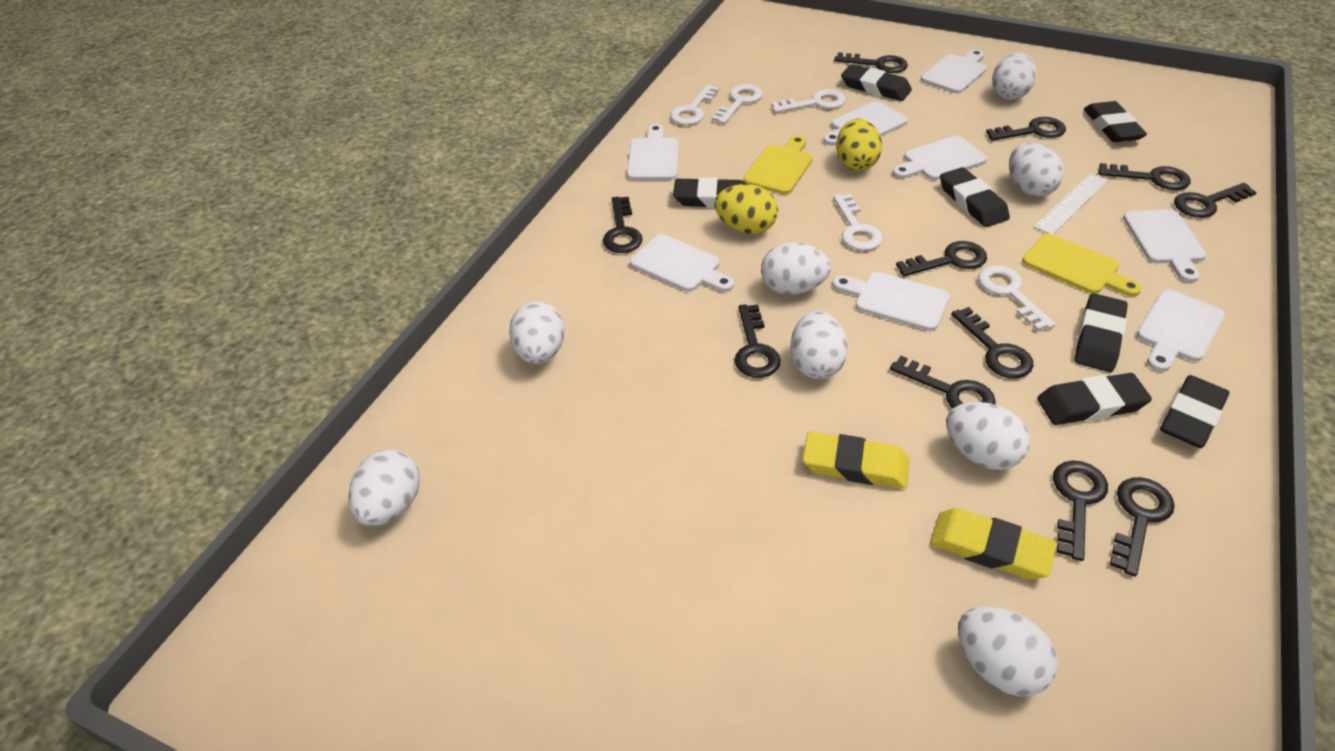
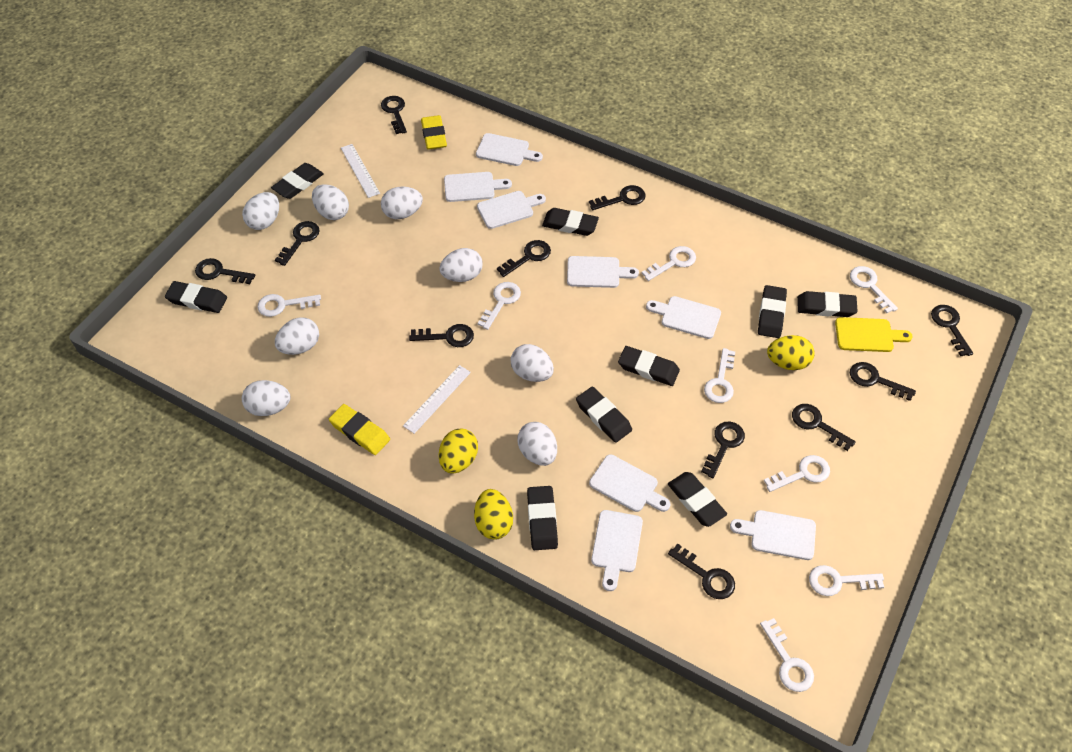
black eraser: [673,177,746,208] [841,64,912,101] [940,167,1010,227] [1037,373,1152,425] [1075,293,1128,372] [1084,101,1147,142] [1160,375,1230,448] = 7 -> [165,281,227,313] [271,163,324,199] [527,486,558,550] [542,208,599,236] [576,386,632,443] [618,346,680,386] [668,472,727,527] [758,285,787,338] [797,291,858,317] = 9
white key: [670,84,719,125] [712,84,763,124] [771,89,846,113] [833,194,882,251] [978,265,1055,331] = 5 -> [257,294,321,317] [477,282,521,330] [642,246,696,281] [704,348,735,403] [760,618,814,692] [764,455,830,492] [809,565,884,596] [850,266,898,313] = 8
white ruler: [1034,173,1109,234] = 1 -> [341,144,380,198] [403,365,471,434] = 2
yellow cutting board: [743,136,813,194] [1022,233,1142,296] = 2 -> [835,317,913,352] = 1
yellow egg: [714,184,778,234] [836,118,882,171] = 2 -> [439,429,478,474] [474,489,513,540] [767,335,815,370] = 3

